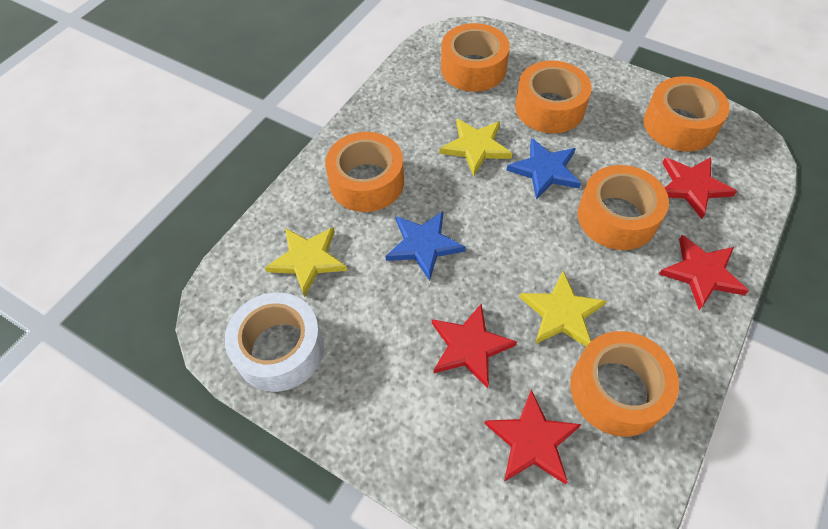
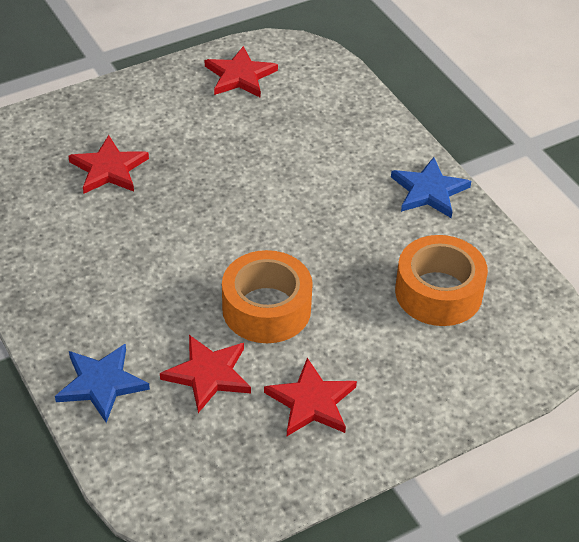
orange tape: [325,132,404,212] [441,23,510,92] [515,60,592,133] [570,331,679,437] [578,165,669,250] [644,76,730,152] = 6 -> [222,250,313,343] [395,235,488,326] = 2
white tape: [225,293,324,392] = 1 -> none = 0
yellow star: [265,227,347,297] [439,119,512,176] [519,271,607,346] = 3 -> none = 0

